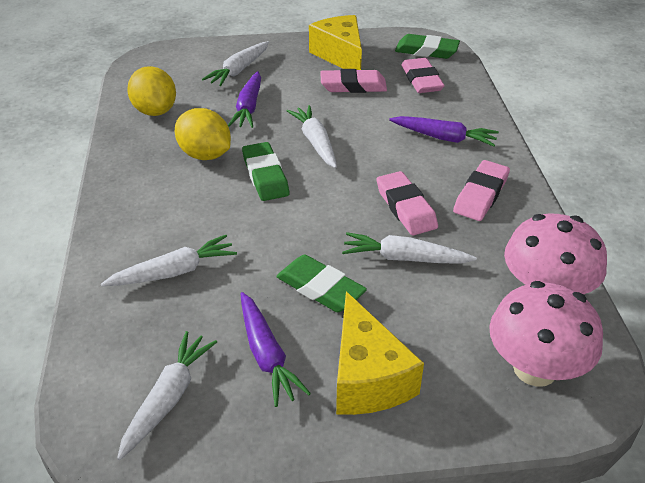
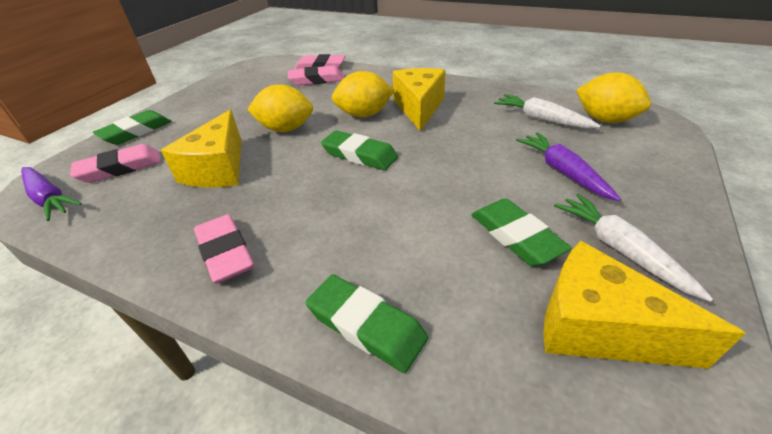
green eraser: [242,142,289,201] [276,254,367,312] [395,34,460,59] = 3 -> [93,110,172,145] [305,275,428,373] [321,130,398,170] [471,198,572,266] = 4
pink mushroom: [489,281,603,387] [504,214,607,294] = 2 -> none = 0
purple carrot: [228,71,261,128] [241,292,311,407] [389,116,499,147] = 3 -> [21,167,82,221] [516,132,621,201] = 2
white carrot: [101,235,237,286] [117,331,217,460] [202,41,269,86] [287,105,337,168] [342,232,477,264] = 5 -> [494,94,601,128] [554,193,713,302] = 2
yellow cheese: [309,15,362,70] [336,291,424,415] = 2 -> [161,110,241,188] [393,68,446,131] [543,241,746,369] = 3
yellow lemon: [127,66,176,116] [175,108,231,160] = 2 -> [247,84,313,132] [332,71,394,117] [576,72,651,123] = 3

